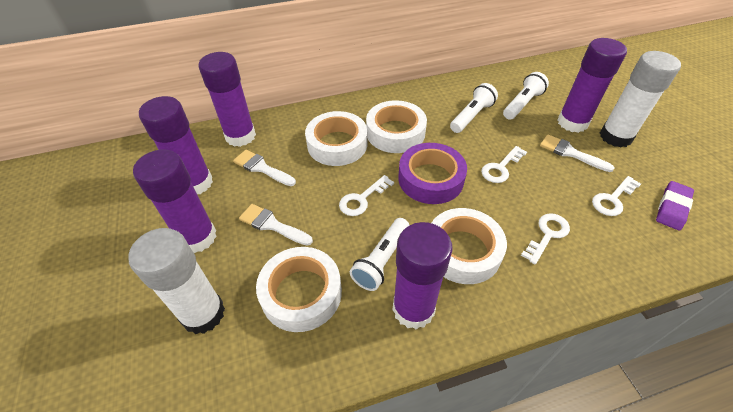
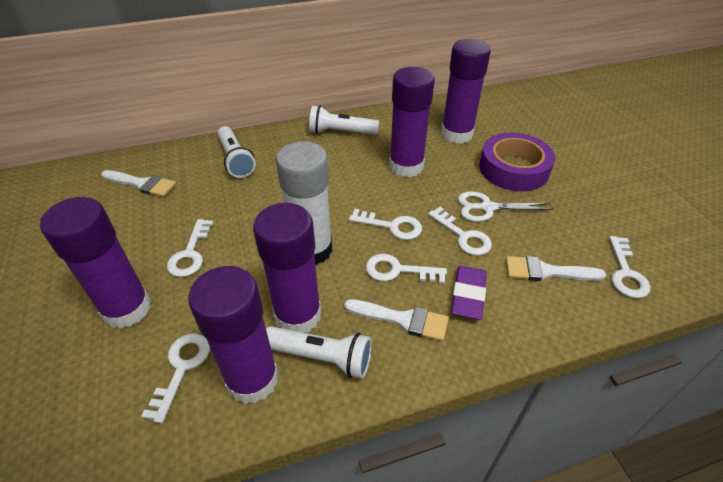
white glue stick: [128,228,225,334] [600,51,681,148] = 2 -> [276,141,332,265] = 1
white key: [339,175,394,216] [481,146,527,183] [521,213,570,265] [592,176,641,216] = 4 -> [141,333,210,423] [167,219,214,277] [349,209,422,240] [366,254,447,284] [428,207,492,256] [609,236,650,298] = 6
white scissors: none = 0 -> [458,191,554,222] = 1
white tape: [256,247,342,332] [305,111,367,166] [366,100,427,153] [432,208,507,284] = 4 -> none = 0

